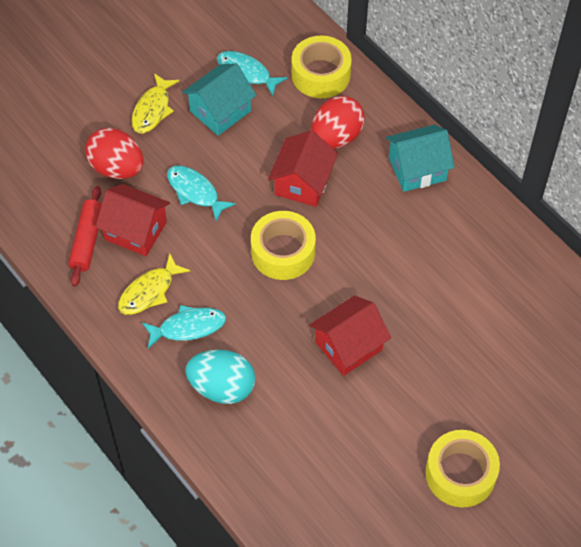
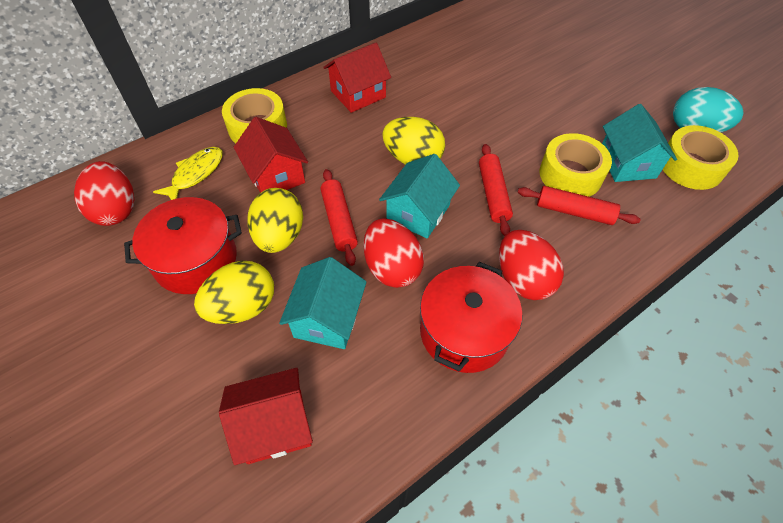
red egg: [85,128,144,179] [311,96,365,149] = 2 -> [74,161,134,226] [364,218,424,288] [499,230,564,300] = 3
red pot: none = 0 -> [124,197,242,294] [420,262,522,373] = 2
red rolling pin: [68,186,102,286] = 1 -> [320,169,358,266] [479,144,513,236] [518,186,641,225] = 3
turquoise fish: [142,305,226,349] [167,166,236,221] [217,51,288,96] = 3 -> none = 0
turquoise house: [182,63,256,136] [386,125,455,192] = 2 -> [279,257,367,349] [379,154,460,238] [602,104,677,182] = 3
yellow egg: none = 0 -> [194,261,274,324] [247,188,303,253] [382,117,445,165] = 3
yellow fish: [118,253,190,315] [132,73,179,133] = 2 -> [153,147,223,200] = 1

